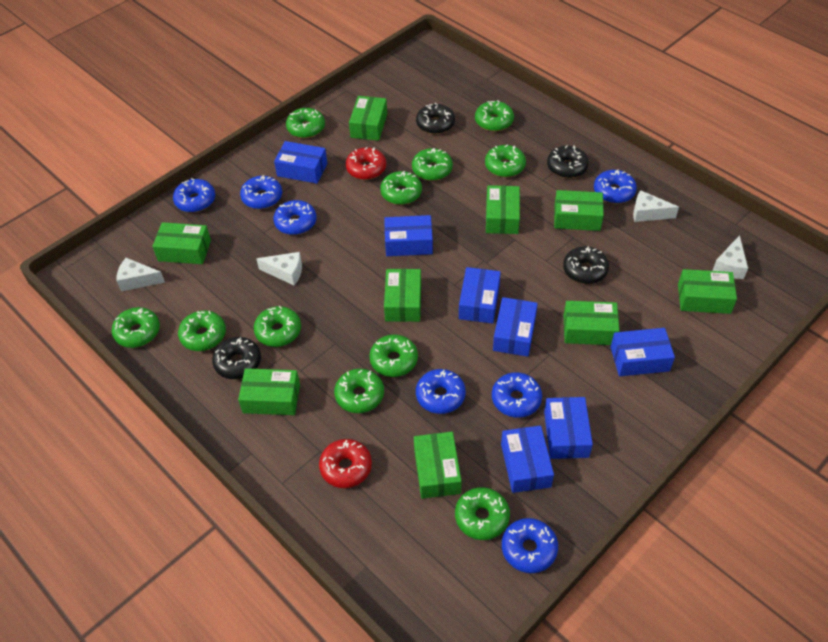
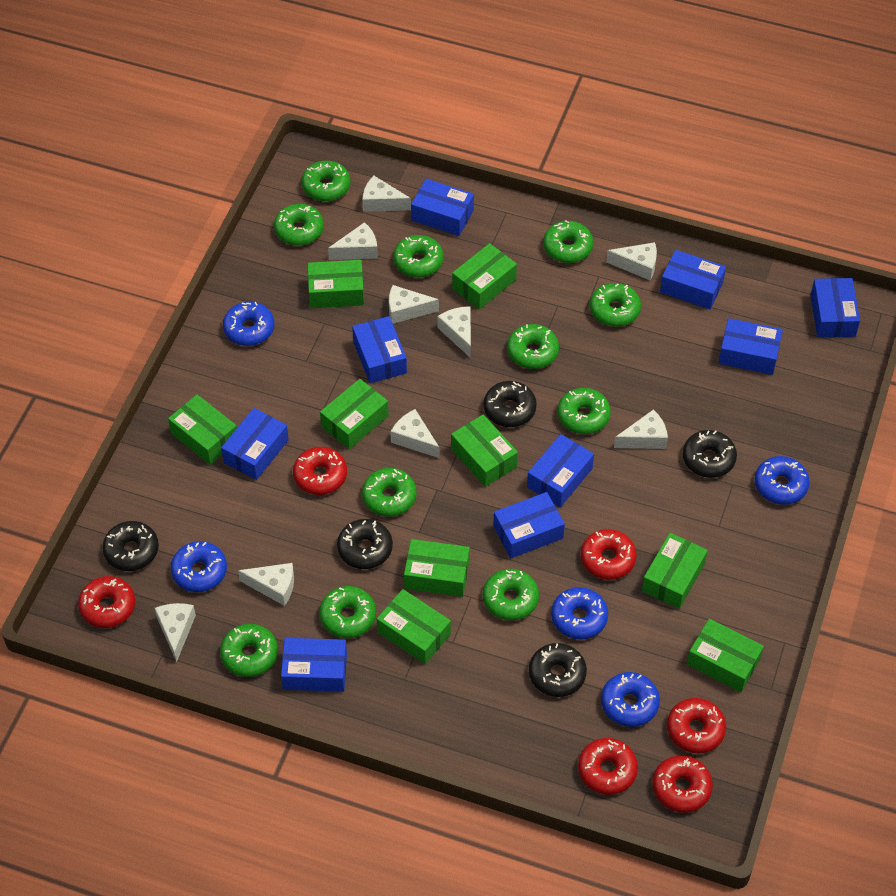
black donut: [212,337,261,379] [416,103,455,134] [547,146,589,178] [563,246,609,284] = 4 -> [102,521,159,571] [337,519,393,569] [484,381,537,427] [529,643,587,697] [683,430,737,478] = 5
blue box: [274,141,327,184] [384,215,433,256] [459,267,501,324] [493,297,538,357] [501,426,554,493] [544,397,593,459] [611,328,675,376] = 7 -> [221,408,289,480] [281,638,347,692] [352,316,407,383] [411,179,474,236] [493,492,565,558] [527,434,594,507] [660,250,726,309] [718,318,783,375] [811,278,860,337] = 9
blue donut: [173,178,215,212] [240,175,282,209] [273,200,316,235] [416,369,466,414] [492,372,542,418] [502,518,558,573] [594,169,637,203] = 7 -> [171,541,227,592] [223,302,275,346] [551,587,608,640] [601,672,660,727] [754,456,810,505] = 5
red donut: [319,439,372,488] [346,147,386,180] = 2 -> [78,576,135,628] [293,447,347,495] [578,738,638,795] [581,529,637,580] [652,755,713,813] [667,698,726,753] = 6
white cheese: [116,258,165,291] [256,252,302,285] [633,190,679,222] [712,235,748,279] = 4 -> [155,603,196,662] [238,563,294,606] [328,222,378,260] [362,176,411,212] [389,285,439,324] [390,409,439,458] [437,306,471,358] [606,242,657,281] [614,409,668,449] = 9

